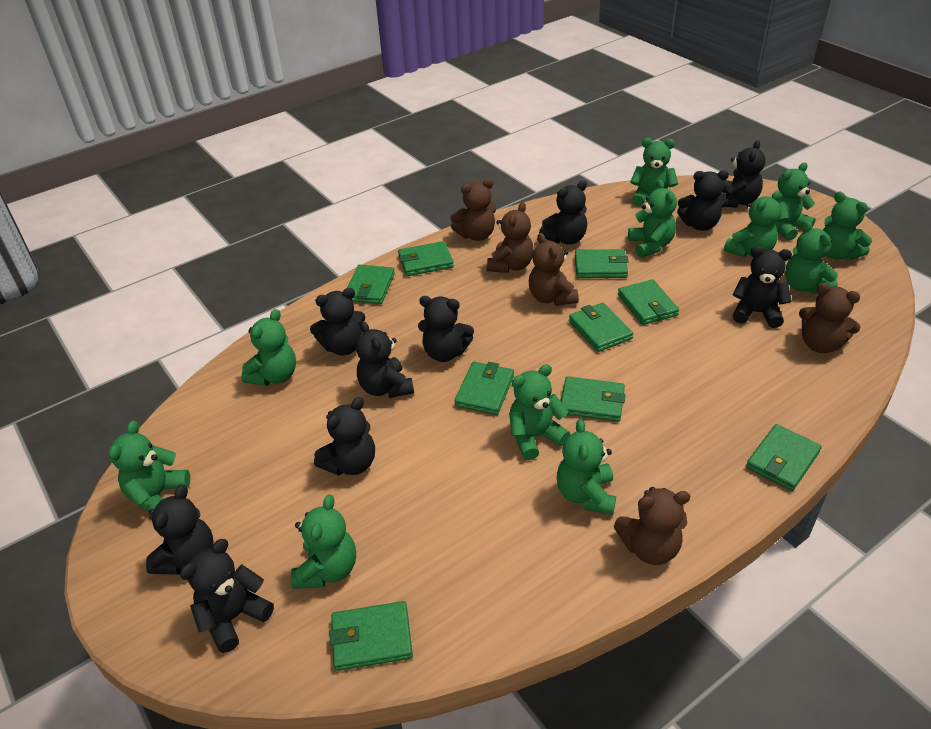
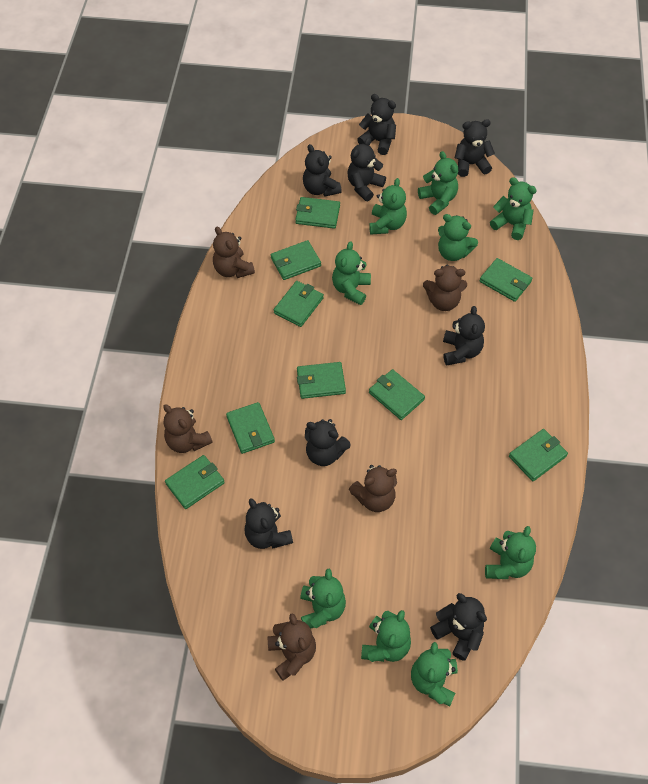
black teddy bear: [146,485,214,575] [180,539,274,653] [310,288,366,355] [314,397,375,476] [356,321,414,398] [418,296,474,362] [539,180,587,245] [677,170,729,231] [722,140,765,208] [733,246,792,328] = 10 -> [245,498,293,549] [303,144,342,197] [305,419,351,466] [347,138,386,201] [357,94,396,155] [430,593,487,661] [443,306,485,365] [455,119,495,177] = 8
green teddy bear: [109,421,190,512] [241,309,296,386] [291,495,356,589] [509,364,570,460] [557,419,616,515] [628,180,677,258] [630,138,678,206] [724,191,781,258] [774,162,816,241] [785,221,838,294] [823,192,872,260] = 11 -> [300,569,346,629] [332,241,371,305] [361,610,411,662] [369,178,407,234] [411,642,458,706] [418,151,458,215] [438,214,478,261] [485,526,536,579] [490,177,537,240] = 9

